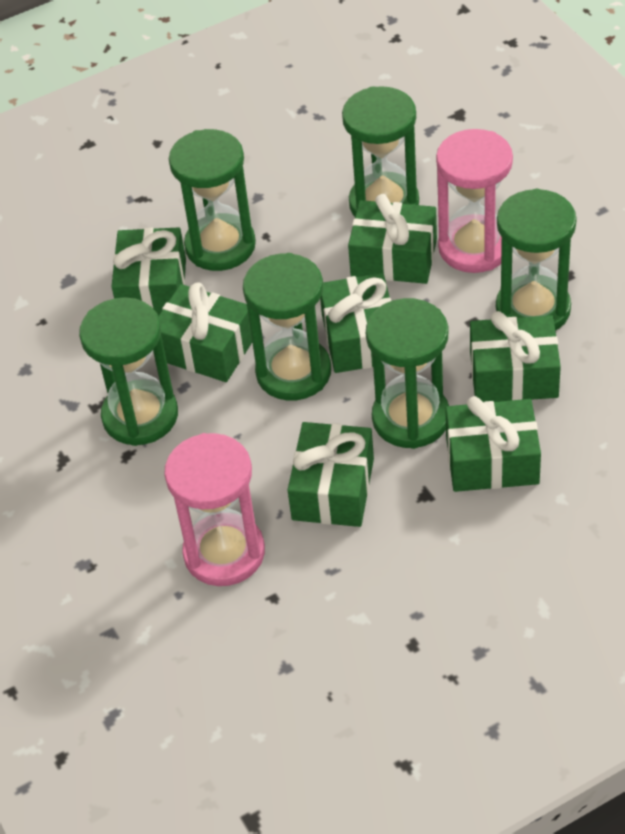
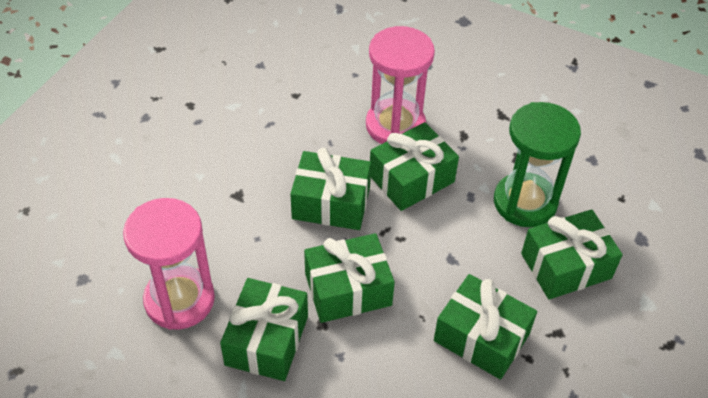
green gift: [111,228,186,316] [158,282,252,382] [288,422,374,527] [320,273,392,373] [348,194,437,284] [446,396,541,492] [470,311,561,402] = 7 -> [220,278,308,381] [290,148,371,230] [304,233,395,323] [370,122,459,211] [434,274,537,380] [521,209,623,299] = 6
green hourglass: [79,297,178,446] [169,129,256,271] [243,253,331,401] [342,86,419,217] [366,298,449,449] [496,189,577,331] = 6 -> [494,102,581,227] = 1

